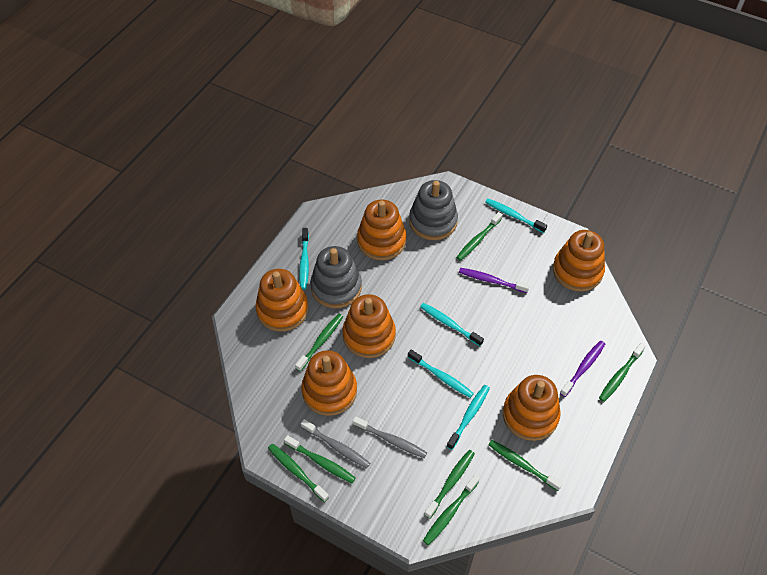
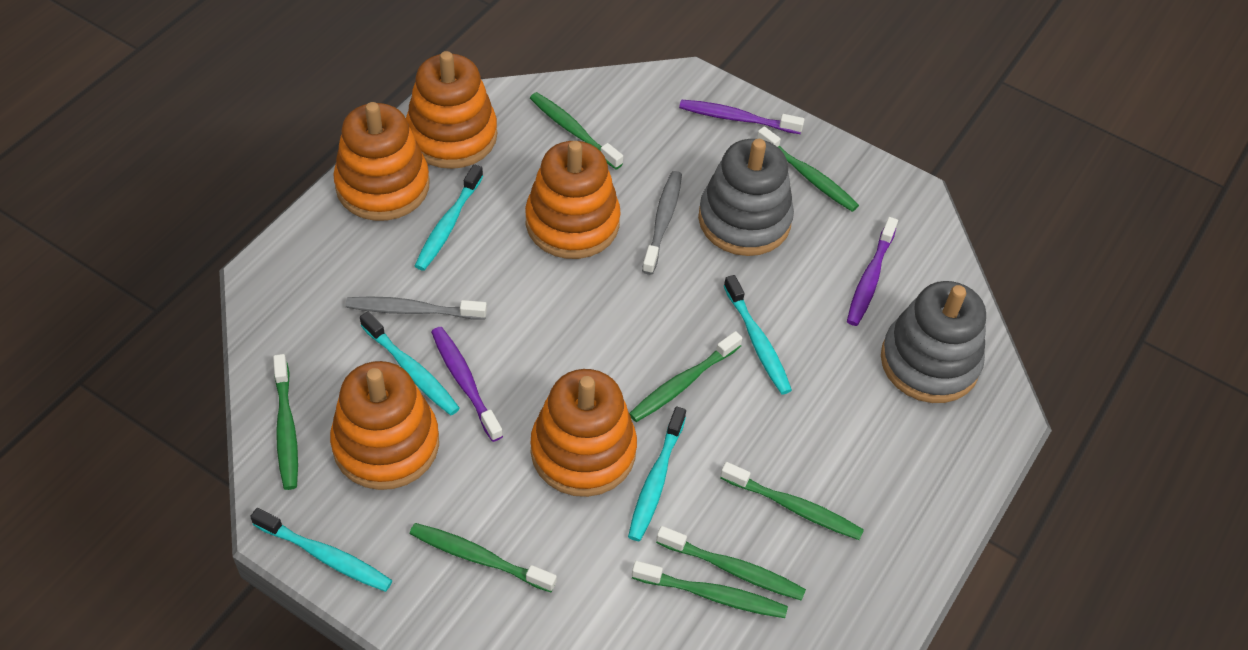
orange stacking toy: [255,269,308,332] [301,350,357,416] [342,294,396,358] [357,200,407,260] [503,375,561,441] [553,230,605,292] = 6 -> [330,361,439,490] [333,102,430,221] [406,51,497,169] [525,141,621,259] [531,369,637,497] = 5
purple toothbrush: [459,268,530,293] [560,341,605,397] = 2 -> [431,327,503,442] [679,99,805,134] [847,217,898,326] = 3

